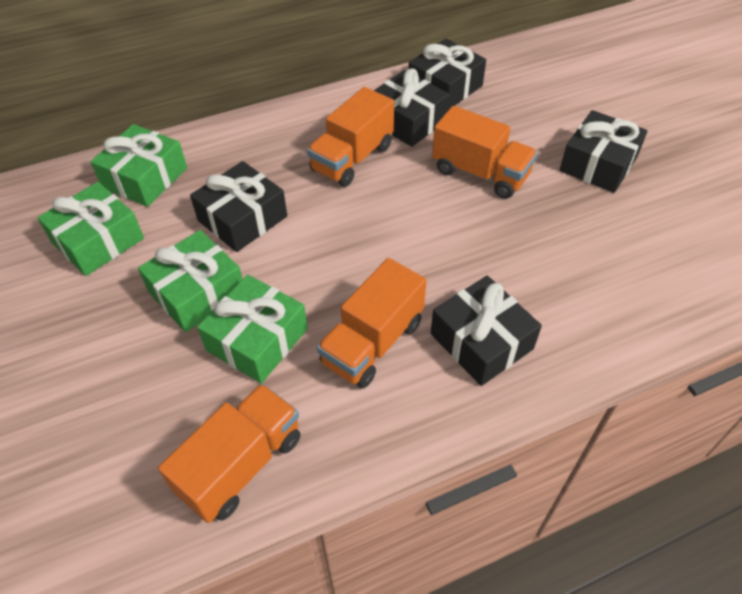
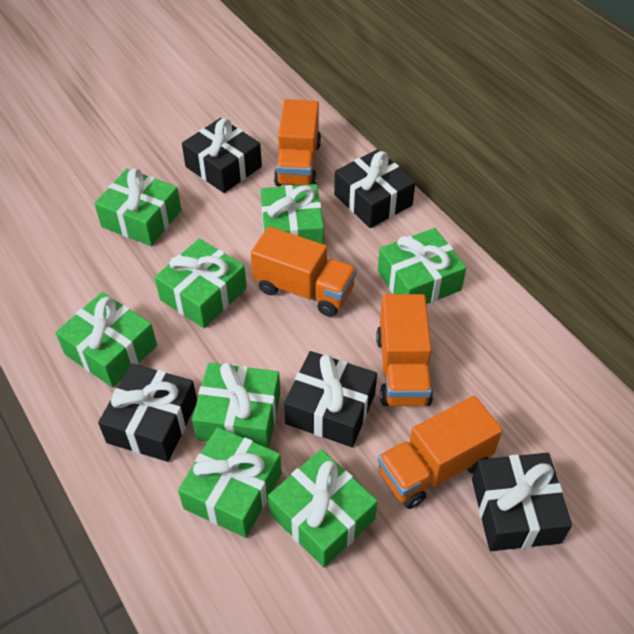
green gift: [37,182,144,276] [90,124,187,207] [138,230,243,332] [197,275,308,383] = 4 -> [56,292,157,388] [95,168,181,246] [155,239,247,328] [178,427,282,538] [192,363,281,448] [261,184,324,244] [268,449,378,568] [378,228,466,304] = 8

